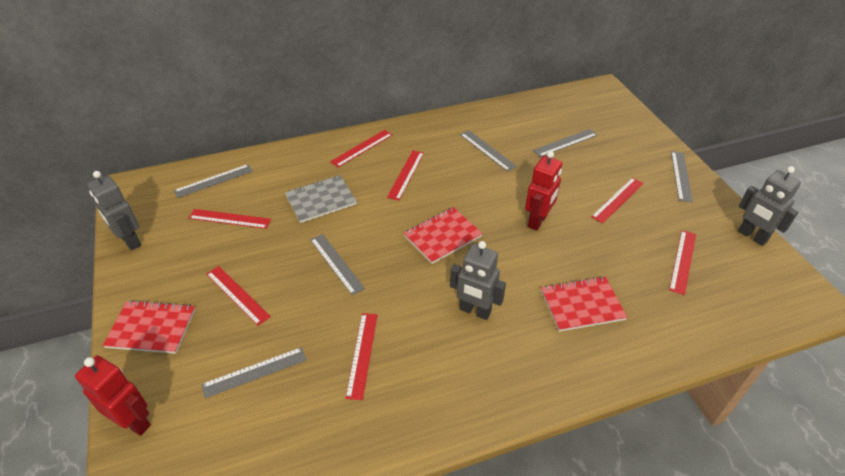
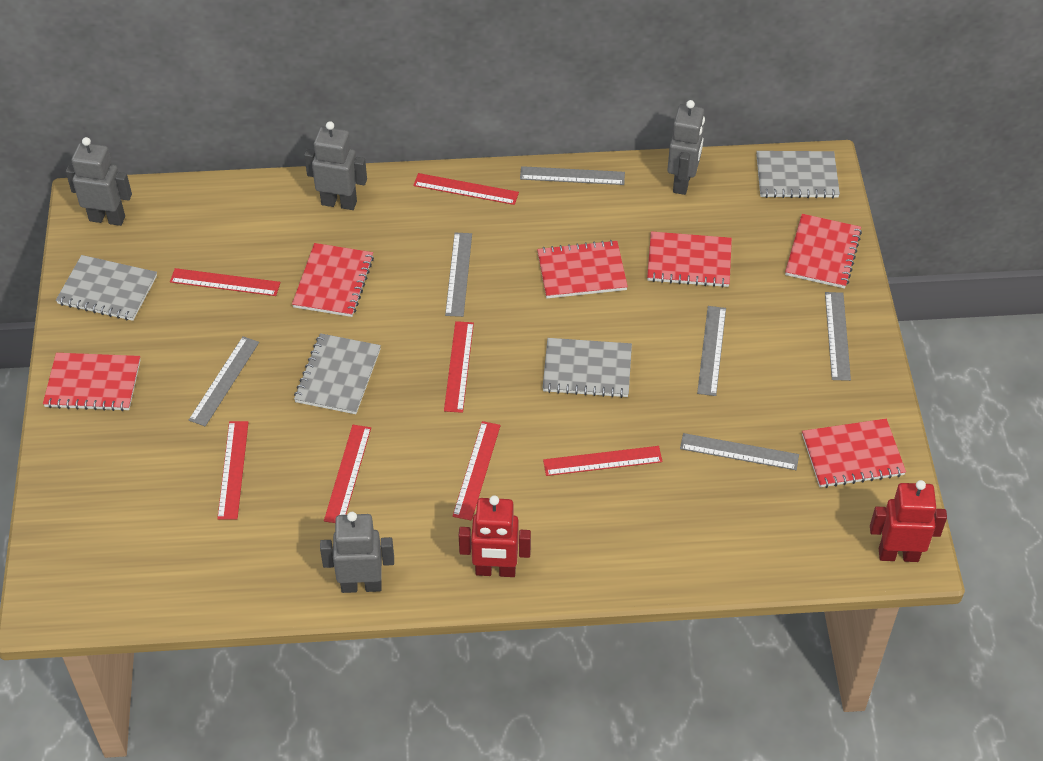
grey notebook: [285,175,357,223] = 1 -> [56,255,157,321] [294,333,381,414] [543,338,632,398] [756,151,840,198] = 4
grey robot: [87,171,141,251] [450,241,506,320] [738,166,801,246] = 3 -> [66,137,132,226] [304,121,367,210] [320,512,394,593] [667,100,705,195] = 4
red notebook: [103,300,195,354] [404,207,483,264] [541,276,628,332] = 3 -> [43,353,140,411] [292,243,374,317] [537,240,628,298] [647,231,732,288] [785,214,862,289] [802,419,906,488] = 6

